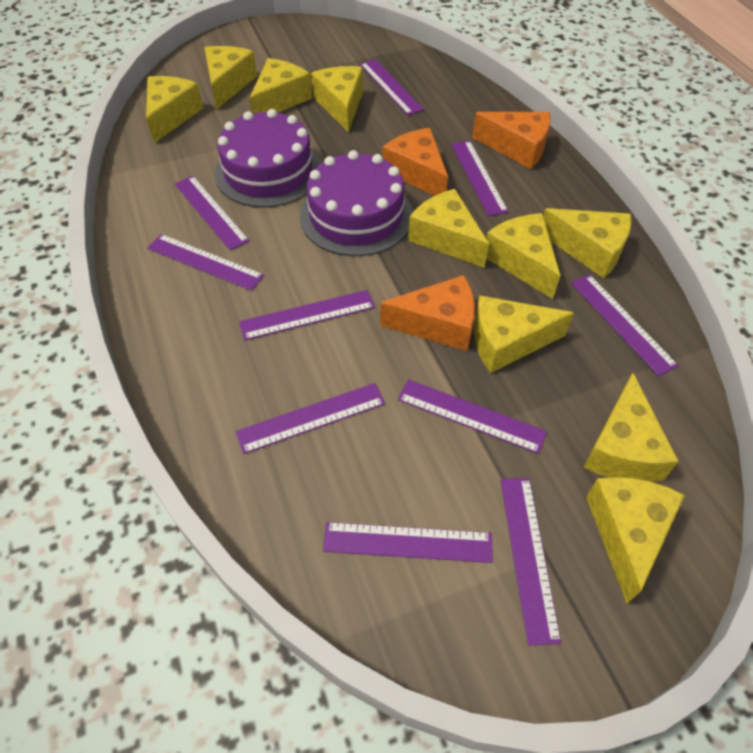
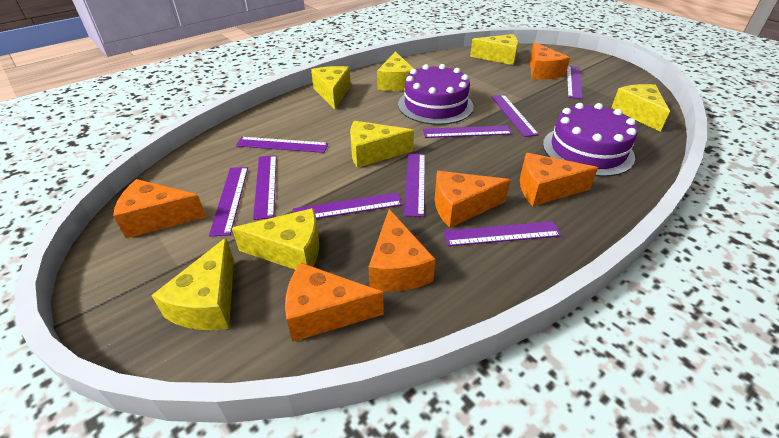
orange cheese: [380,275,475,351] [382,128,448,196] [472,112,551,169] = 3 -> [113,179,206,238] [285,263,384,342] [368,209,436,291] [435,171,510,228] [520,153,598,206] [530,42,570,79] = 6
purple ruler: [147,234,264,291] [175,176,250,250] [236,383,385,454] [239,290,375,340] [323,522,493,563] [360,59,424,115] [398,379,547,454] [451,141,509,216] [501,478,561,646] [571,274,679,376] = 10 -> [209,167,248,237] [236,137,328,153] [253,155,277,220] [293,193,403,219] [404,153,425,217] [423,125,512,138] [443,221,561,246] [491,95,539,137] [566,66,583,99] = 9
yellow cheese: [146,76,203,143] [204,46,257,109] [250,58,312,113] [311,66,363,132] [408,189,489,268] [474,295,574,373] [486,213,560,299] [543,208,632,278] [583,373,679,482] [586,477,685,604] = 10 -> [151,238,234,330] [232,208,319,270] [311,66,351,109] [350,121,414,168] [377,52,414,91] [470,34,519,65] [611,84,670,132] = 7

